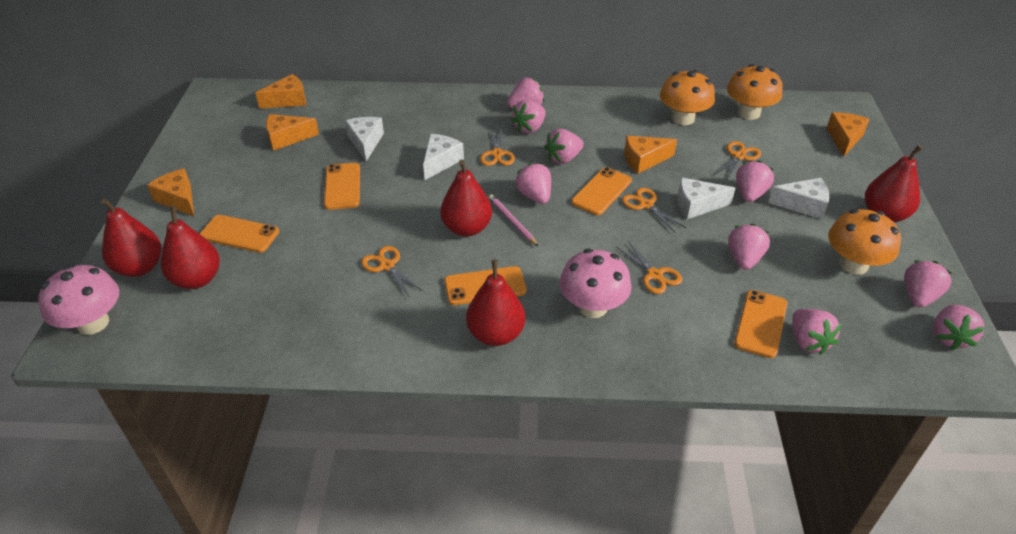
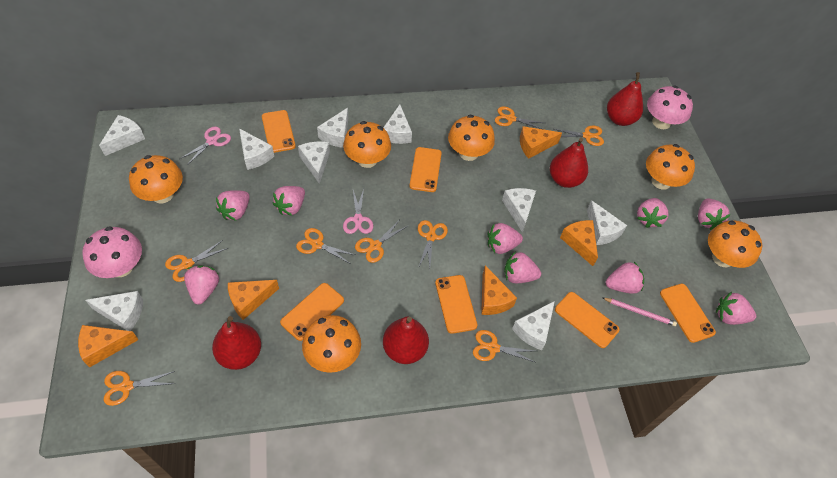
orange mushroom: [660,70,715,125] [727,64,783,120] [828,209,901,275] = 3 -> [129,155,183,203] [302,315,361,373] [343,121,391,168] [448,115,495,161] [646,144,695,190] [708,221,762,268] = 6
orange phone: [200,215,279,253] [324,163,360,210] [444,266,526,305] [571,167,632,215] [734,290,787,358] = 5 -> [262,110,296,153] [280,283,344,341] [409,147,442,192] [435,275,478,334] [555,292,620,348] [660,284,716,343] = 6
orange scissors: [361,246,423,296] [480,127,515,166] [616,241,682,294] [622,188,686,232] [714,141,761,181] = 5 -> [104,371,175,406] [165,240,228,282] [296,228,355,263] [355,221,407,263] [418,220,448,268] [473,330,537,363] [495,106,544,130] [554,126,604,146] = 8
pink scissors: none = 0 -> [180,126,231,165] [343,189,373,234] = 2
red pear: [101,199,161,277] [161,205,220,289] [440,160,492,237] [466,259,525,346] [865,145,923,222] = 5 -> [212,316,261,370] [383,317,429,364] [550,138,588,188] [607,72,643,126] = 4
white cheese: [345,117,384,161] [423,134,464,180] [677,178,735,219] [768,178,829,219] = 4 -> [85,291,143,331] [99,115,145,156] [239,128,274,170] [298,142,330,184] [317,108,348,148] [383,104,412,144] [502,188,536,233] [512,301,555,350] [587,200,627,245] = 9

